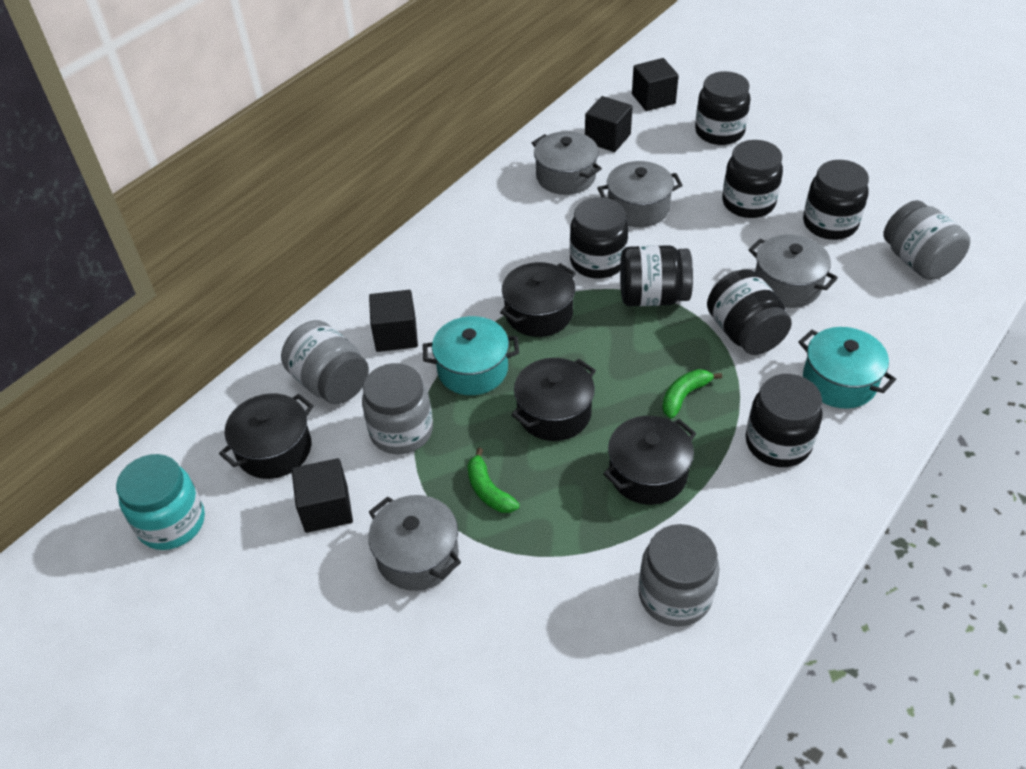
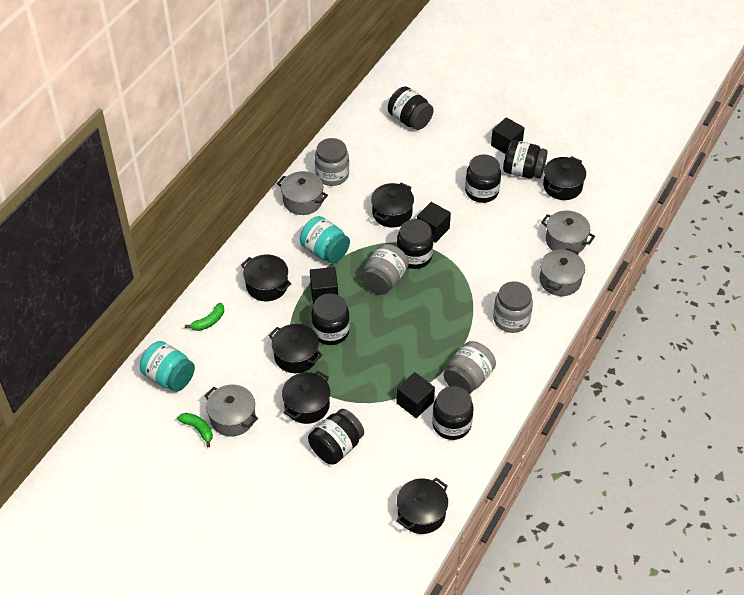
black pot: [219,393,314,479] [500,262,576,337] [511,358,596,441] [603,416,696,505] = 4 -> [241,255,292,301] [268,324,323,373] [282,371,331,424] [371,182,414,228] [397,478,448,534] [543,156,586,200] = 6
turquoise jar: [116,454,205,550] = 1 -> [140,341,195,392] [300,216,350,264] = 2
turquoise pot: [423,316,519,395] [798,327,896,409] = 2 -> none = 0

